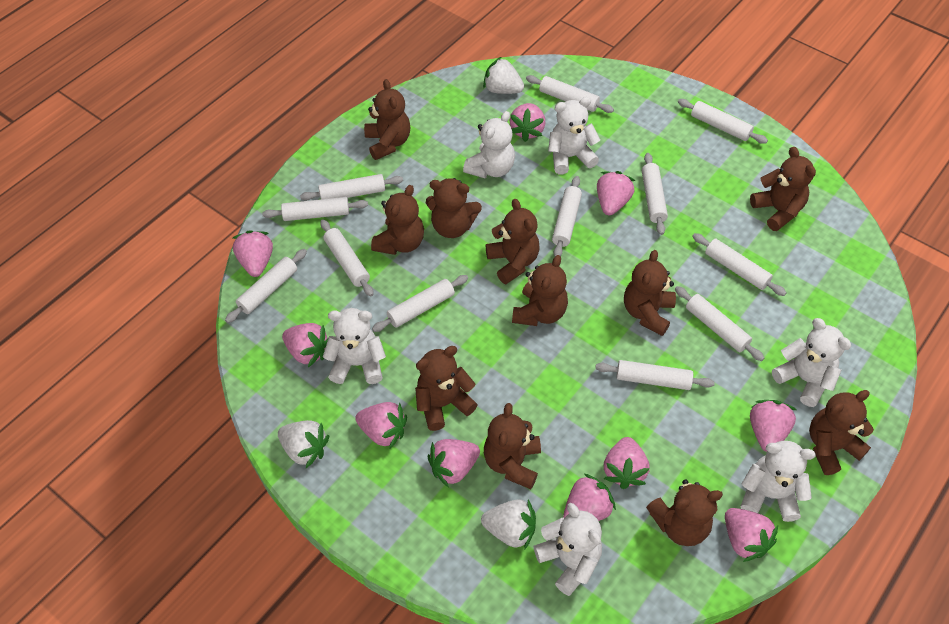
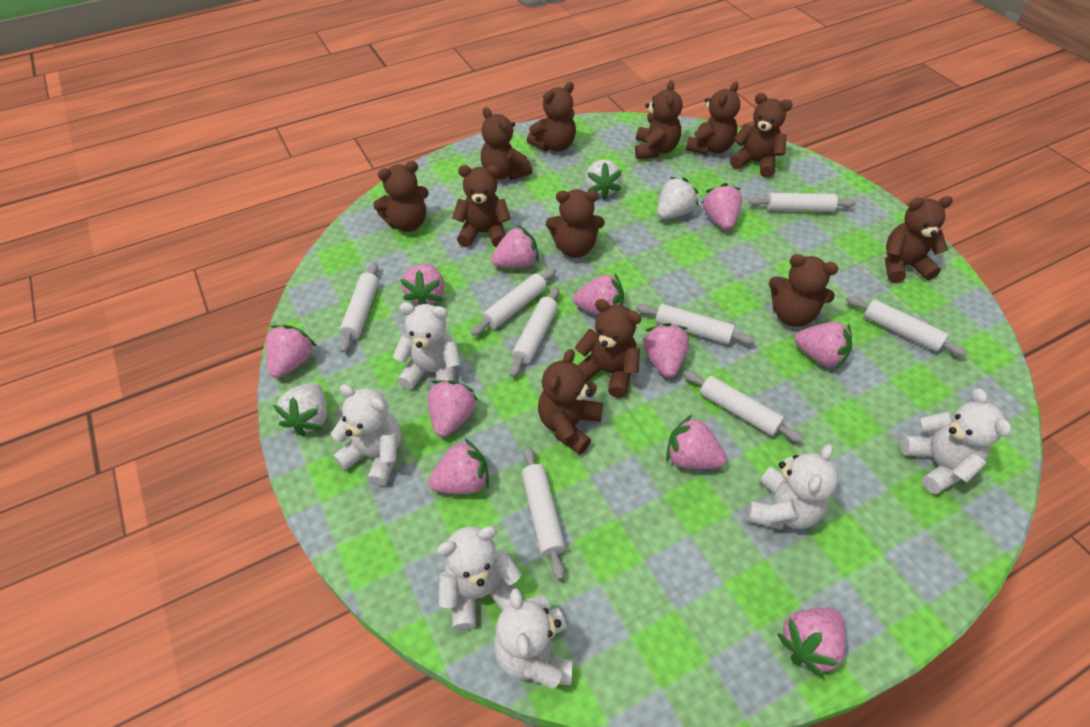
brown teddy bear: [364,79,410,160] [371,185,424,255] [415,346,478,431] [426,178,482,238] [484,403,541,489] [486,199,539,284] [512,255,568,326] [624,250,676,336] [646,479,723,546] [750,147,816,231] [809,390,874,475] = 11 -> [373,161,429,232] [452,165,511,247] [481,107,532,180] [527,82,576,152] [538,349,603,454] [546,189,604,258] [575,299,641,398] [635,80,683,159] [686,82,740,155] [730,93,793,178] [769,254,838,327] [885,196,953,283] = 12
pink strawberry: [233,230,273,277] [282,323,328,367] [355,402,407,449] [428,439,480,488] [510,103,545,142] [563,474,616,521] [597,171,635,215] [604,437,650,489] [725,508,778,562] [750,400,797,452] = 10 -> [266,325,317,378] [400,264,444,305] [428,380,478,437] [428,439,489,494] [491,226,539,268] [573,274,624,315] [643,323,689,378] [666,415,727,469] [702,183,742,230] [777,608,846,678] [795,322,852,369] = 11
white rolling pin: [225,249,307,323] [262,197,368,221] [300,174,403,201] [320,219,374,297] [372,275,468,332] [526,75,614,113] [552,176,582,256] [595,360,715,390] [642,153,668,235] [675,286,764,361] [678,99,768,144] [692,233,787,296] = 12 -> [340,262,379,353] [471,268,556,336] [510,287,559,377] [522,446,566,580] [636,304,756,345] [683,370,804,443] [748,193,856,212] [846,296,968,357] = 8

